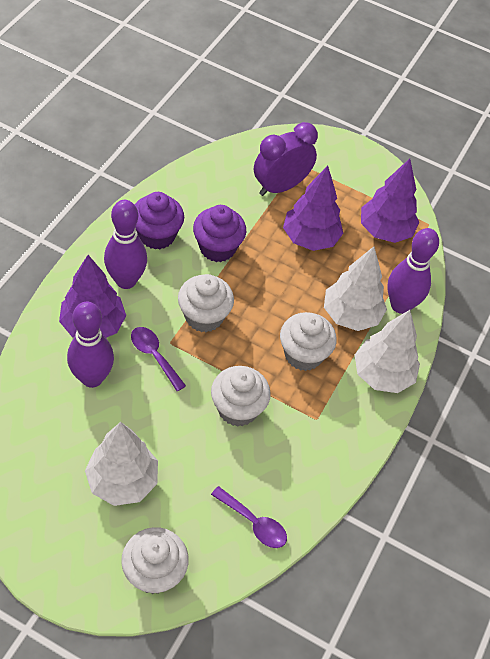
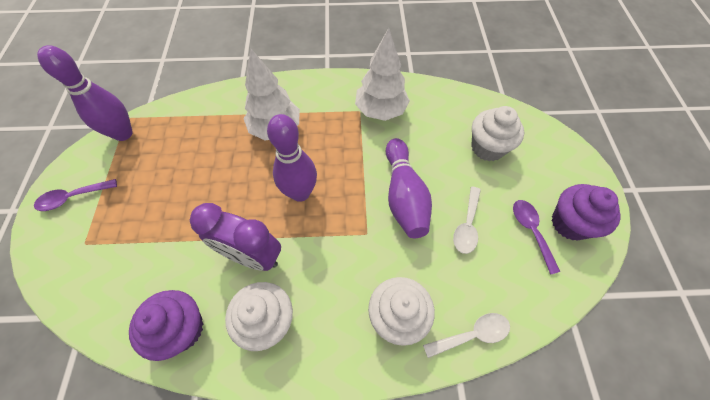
purple tree: [59,255,126,338] [283,166,343,251] [361,159,419,243] = 3 -> none = 0
white cupcake: [121,527,189,594] [178,274,234,332] [211,366,271,427] [280,312,337,371] = 4 -> [225,282,293,351] [368,277,435,346] [471,106,524,161] = 3
white spoon: none = 0 -> [423,313,510,358] [453,187,481,254] = 2
white tree: [85,422,158,506] [324,247,387,331] [355,310,420,393] = 3 -> [243,49,300,141] [355,28,410,121] = 2

